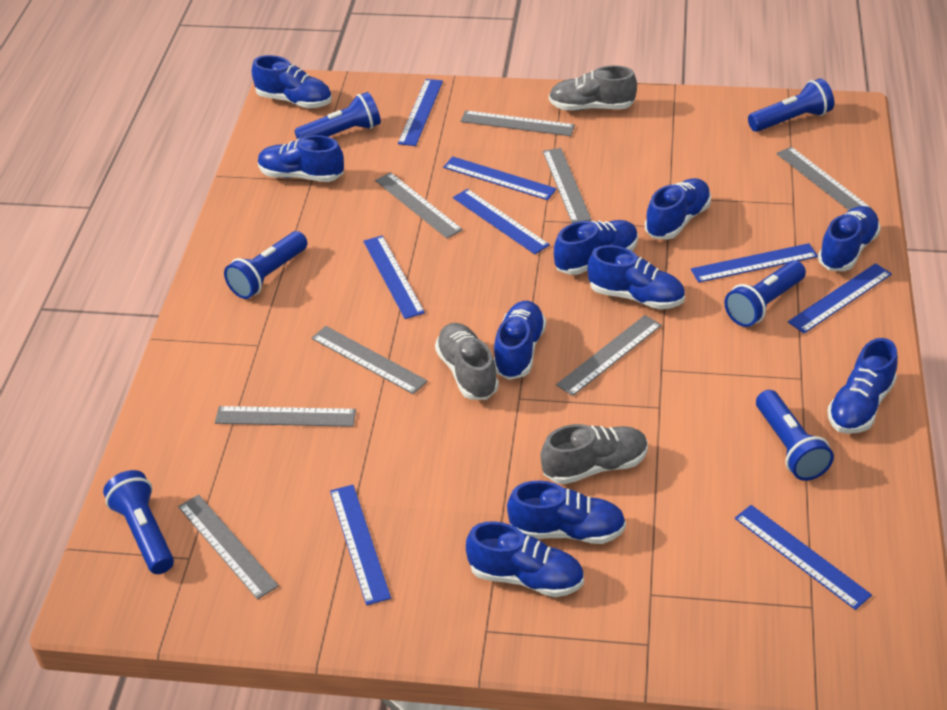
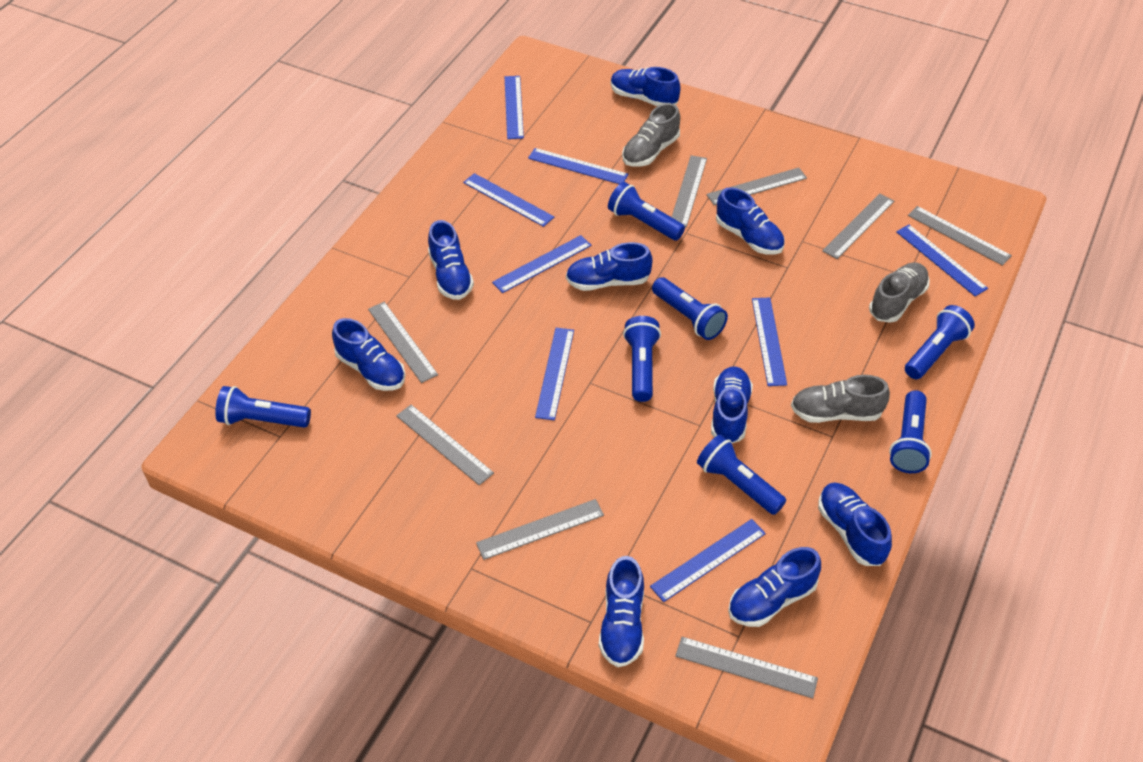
blue flashlight: [103,470,174,574] [224,231,307,299] [295,92,381,139] [724,260,806,327] [748,78,834,132] [756,390,834,481] = 6 -> [215,386,311,428] [608,182,685,241] [623,316,661,402] [652,277,728,340] [697,435,786,515] [889,390,932,473] [905,305,975,379] = 7
blue shoe: [252,55,332,108] [258,135,344,182] [466,521,584,597] [494,301,546,380] [507,481,626,544] [554,220,638,275] [587,245,685,309] [645,178,711,240] [818,206,880,271] [827,338,898,434] = 10 -> [332,318,405,391] [428,220,474,300] [566,242,653,291] [599,556,644,667] [611,67,681,106] [711,367,753,443] [716,187,785,255] [728,547,821,627] [818,483,892,566] = 9

